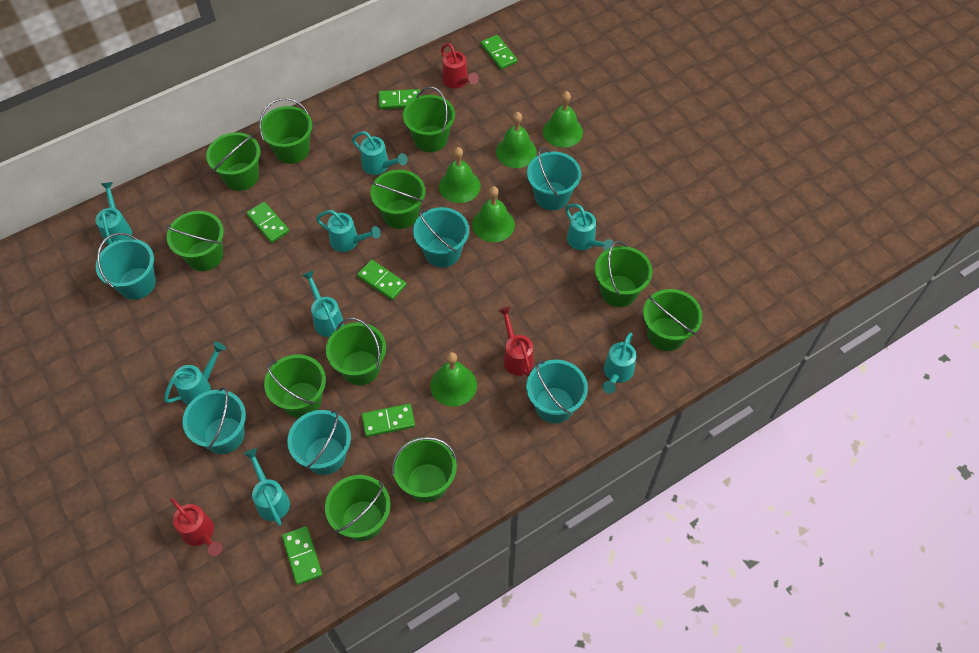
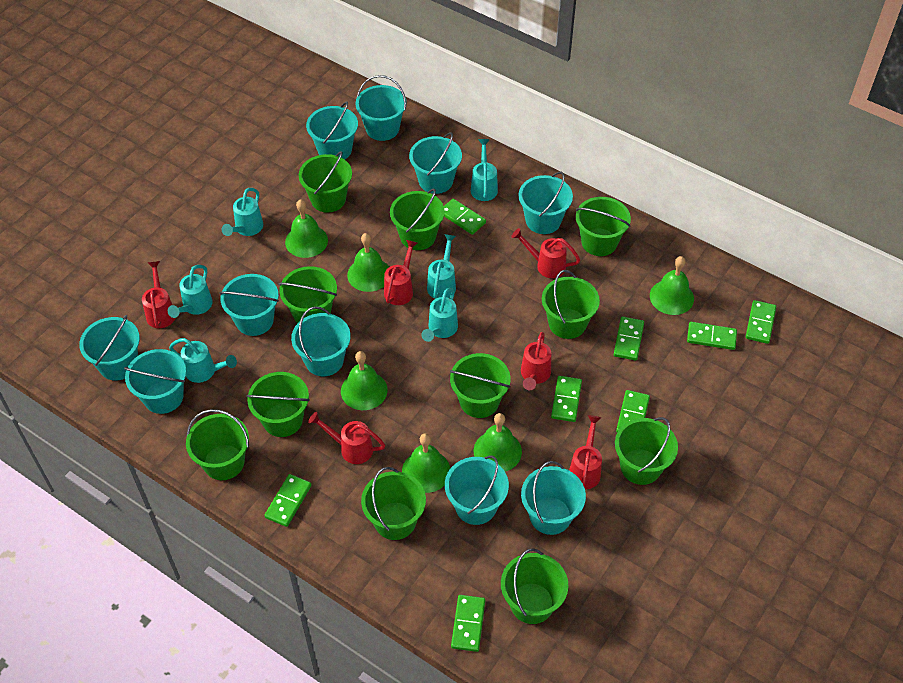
green bell: [430,352,477,407] [439,147,480,203] [472,186,515,242] [496,112,537,168] [543,91,583,148] = 5 -> [285,199,328,258] [341,351,388,410] [347,233,389,292] [402,433,450,493] [474,413,522,472] [650,256,694,315] = 6
green domino: [247,202,289,243] [282,526,322,585] [357,260,407,300] [362,404,415,437] [379,89,421,109] [481,35,518,70] = 6 -> [264,474,312,527] [444,199,486,235] [451,595,485,652] [551,376,582,422] [614,317,644,361] [616,390,650,432] [687,322,737,350] [746,300,776,344] = 8
red watering can: [170,498,223,556] [441,43,479,88] [498,307,534,377] = 3 -> [142,261,175,328] [308,412,385,464] [384,240,418,305] [511,228,580,278] [521,332,551,390] [569,415,602,489] = 6
turquoise bucket: [96,233,156,300] [182,387,246,454] [287,410,351,475] [413,207,469,268] [526,360,588,423] [527,147,581,210] = 6 -> [79,315,140,381] [124,349,186,414] [219,274,279,336] [291,306,351,376] [306,102,358,159] [355,75,407,141] [409,132,462,194] [445,456,509,525] [519,172,573,234] [521,461,586,535] = 10
turquoise watering can: [96,182,132,245] [164,342,226,405] [244,448,290,526] [302,270,344,337] [316,210,381,252] [352,131,408,175] [565,204,613,250] [602,332,636,394] = 8 -> [168,265,213,318] [169,338,237,383] [222,188,263,236] [421,288,458,342] [427,234,456,299] [471,139,498,201] = 6

